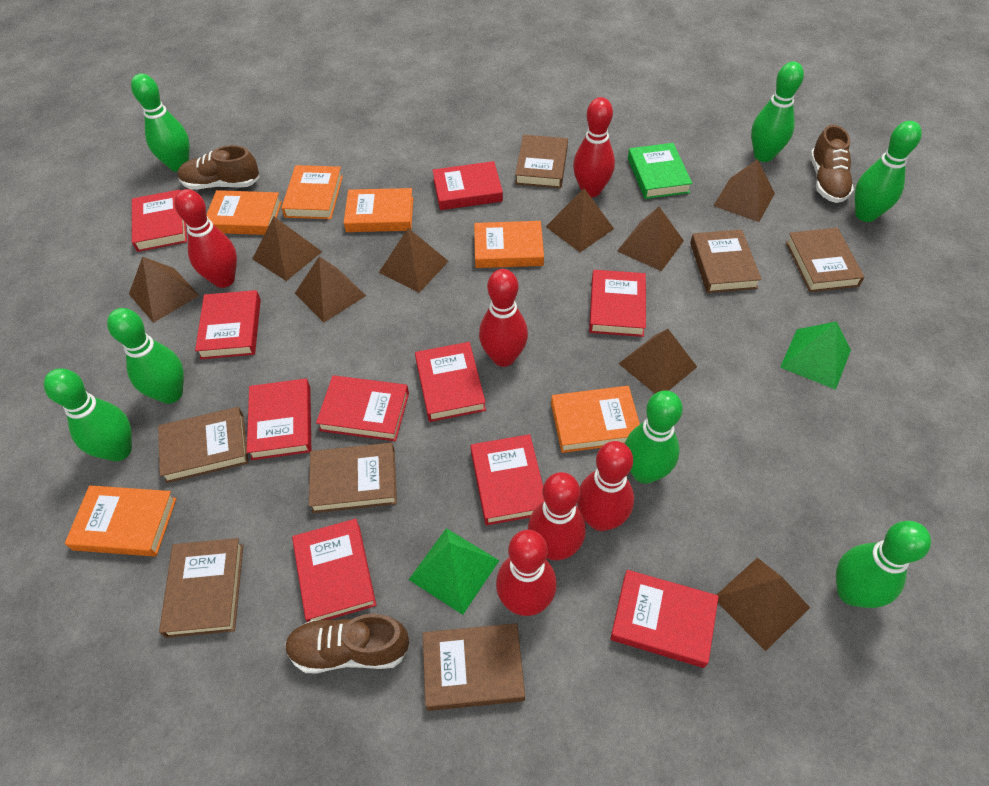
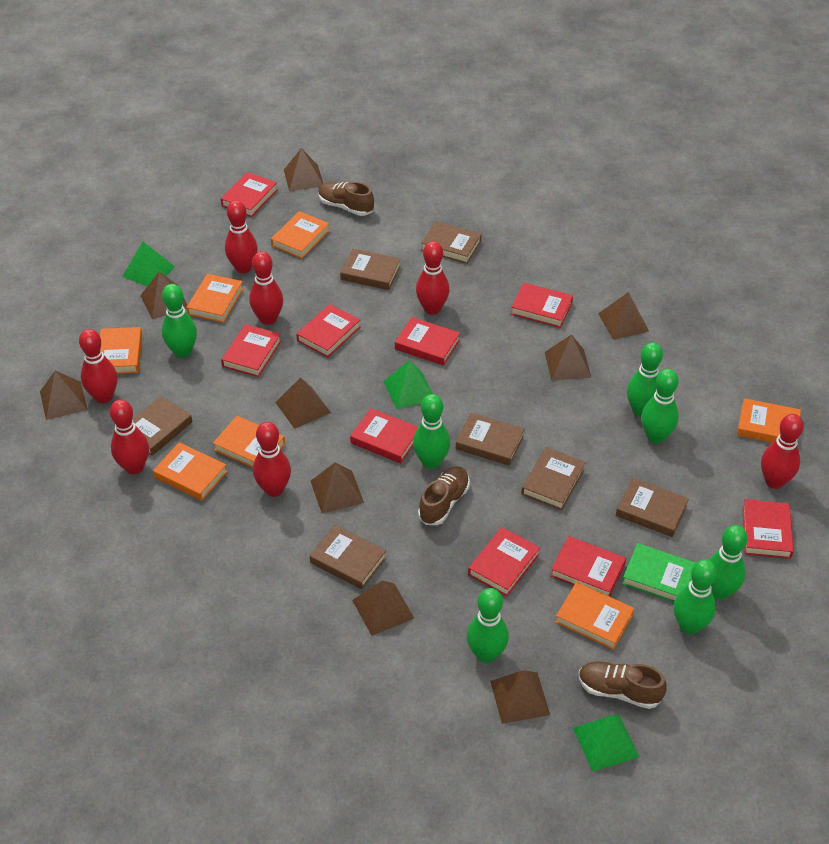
green pyramid: [409,528,500,615] [780,321,851,390] = 2 -> [122,242,175,286] [383,360,433,409] [573,714,639,772] = 3
orange book: [65,485,177,557] [207,190,282,235] [281,165,343,219] [344,188,413,232] [474,221,544,268] [551,386,640,453] = 6 -> [100,327,142,374] [153,442,227,501] [186,274,243,323] [213,416,285,468] [271,211,330,259] [555,582,634,650] [737,398,801,443] = 7
red book: [132,189,187,252] [195,290,261,359] [247,379,311,460] [292,519,376,622] [316,375,409,441] [415,342,486,422] [432,161,503,210] [471,434,544,525] [589,270,646,337] [610,570,719,668] = 10 -> [221,172,278,217] [221,324,281,377] [296,304,361,357] [350,408,418,463] [395,317,460,366] [468,527,540,596] [511,283,573,328] [550,536,626,597] [742,499,794,559] = 9
red bowling pin: [175,189,237,288] [479,269,528,367] [496,530,557,616] [528,472,586,560] [573,97,615,197] [577,441,634,531] = 6 -> [79,329,117,403] [110,400,149,475] [225,200,258,273] [249,251,283,325] [253,422,291,497] [416,241,449,315] [761,414,804,489] = 7

